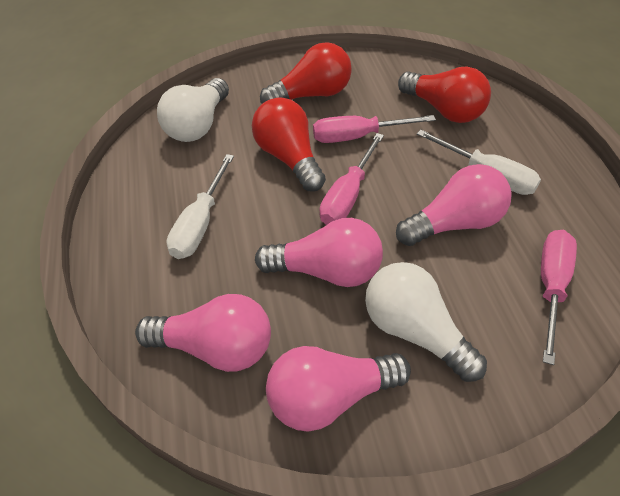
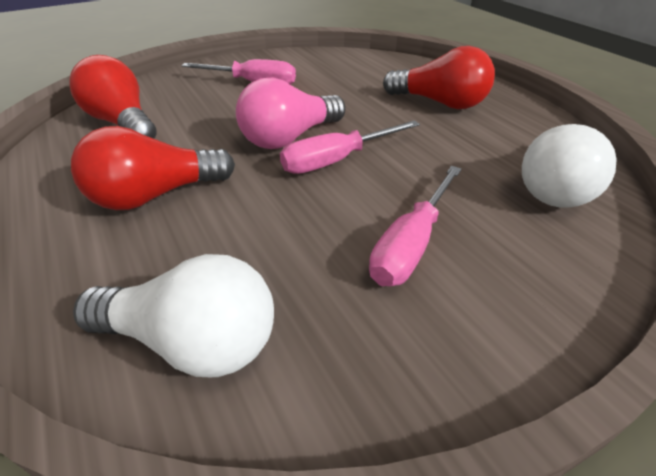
pink light bulb: [135,294,271,372] [255,218,383,287] [266,346,411,432] [396,164,512,246] = 4 -> [236,77,345,149] = 1
white screwdriver: [166,154,234,259] [417,130,541,195] = 2 -> none = 0

